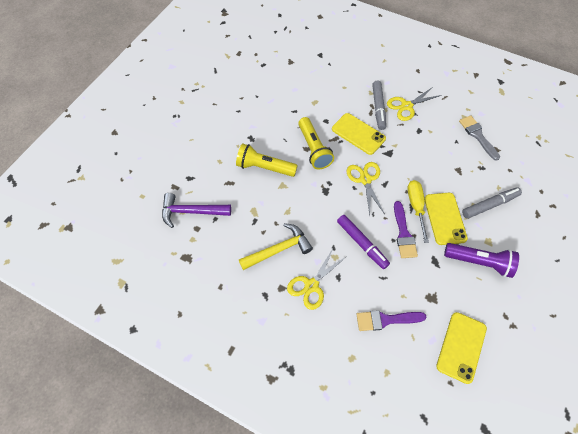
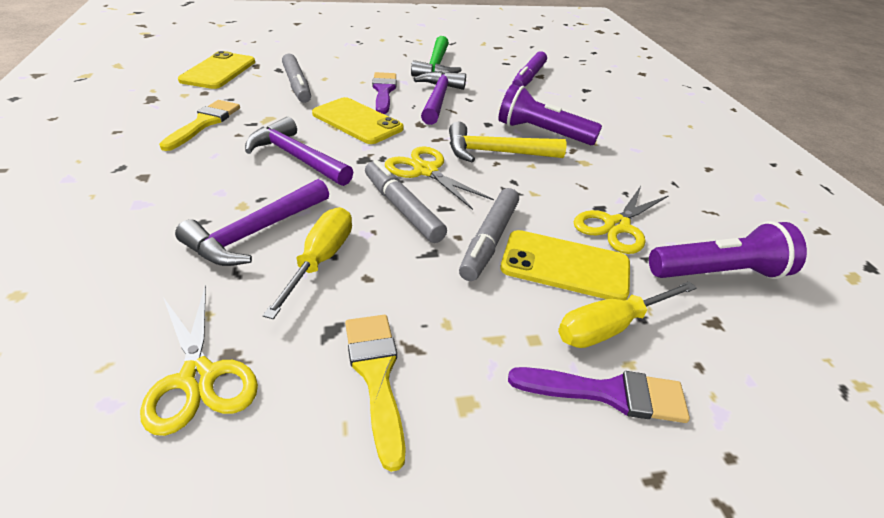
green hammer: none = 0 -> [411,36,461,76] = 1
grey brush: [459,115,500,161] = 1 -> none = 0
grey marker: [372,81,386,130] [462,187,522,219] = 2 -> [282,53,311,103] [365,160,447,243] [459,188,519,281] = 3
purple flashlight: [444,243,519,278] = 1 -> [498,84,602,145] [649,221,807,279] = 2
purple hammer: [162,193,231,228] = 1 -> [175,179,329,266] [245,117,353,186] [414,71,466,125] = 3
yellow brush: none = 0 -> [159,100,240,151] [345,315,406,472] = 2
yellow flashlight: [236,143,298,177] [298,117,334,170] = 2 -> none = 0
yellow screwdriver: [407,180,429,243] = 1 -> [263,207,352,319] [558,282,697,348] = 2

